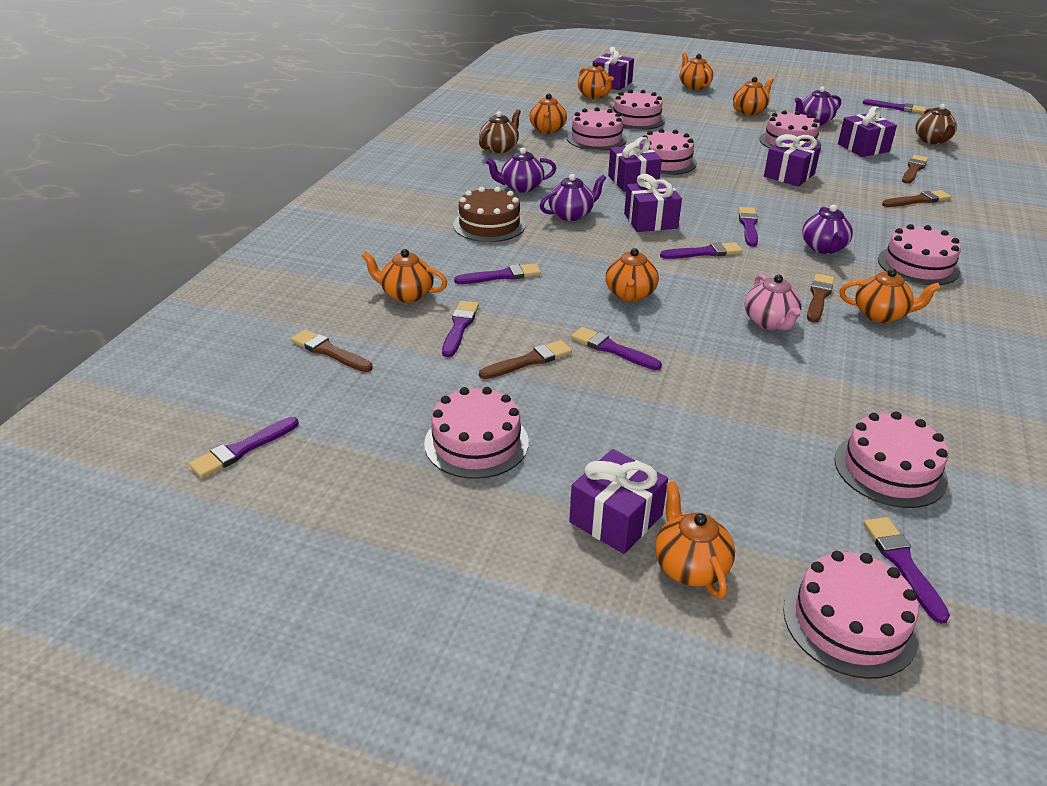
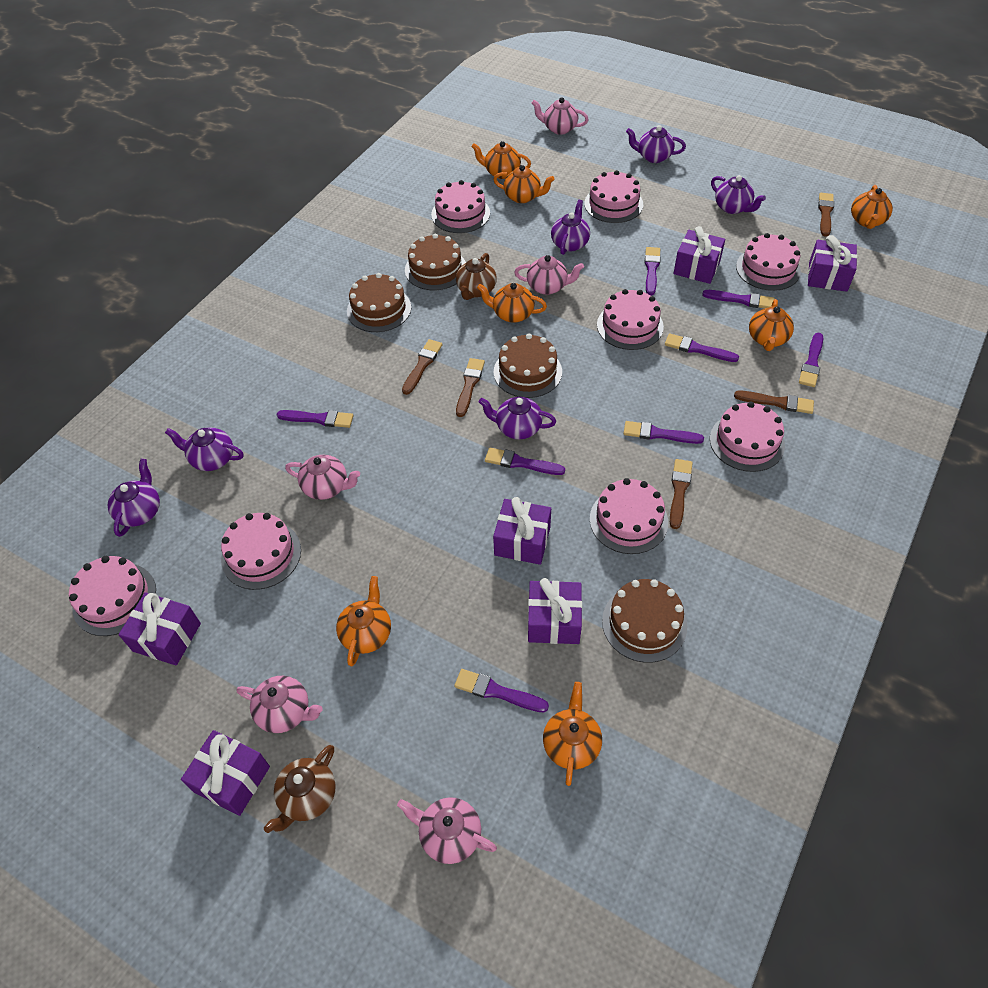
brown cake: [453,187,526,242] = 1 -> [347,273,411,332] [405,234,466,290] [494,334,562,398] [602,579,687,663] = 4
orange teapot: [362,249,447,303] [529,93,567,134] [578,62,614,99] [606,248,659,302] [655,481,735,599] [680,52,713,90] [733,77,774,115] [839,269,941,323] = 8 -> [336,576,391,666] [471,141,531,179] [477,283,547,323] [493,165,555,203] [543,682,602,786] [749,299,794,351] [851,185,893,229] = 7
pink teapot: [745,274,802,330] = 1 -> [237,676,323,733] [285,455,360,500] [397,797,497,864] [514,255,584,295] [532,97,589,135] = 5
purple teapot: [485,147,556,193] [540,174,606,221] [795,87,841,126] [802,205,853,254] = 4 -> [108,459,160,537] [165,427,244,471] [479,397,556,439] [551,200,590,255] [626,125,686,163] [711,175,766,214] = 6

